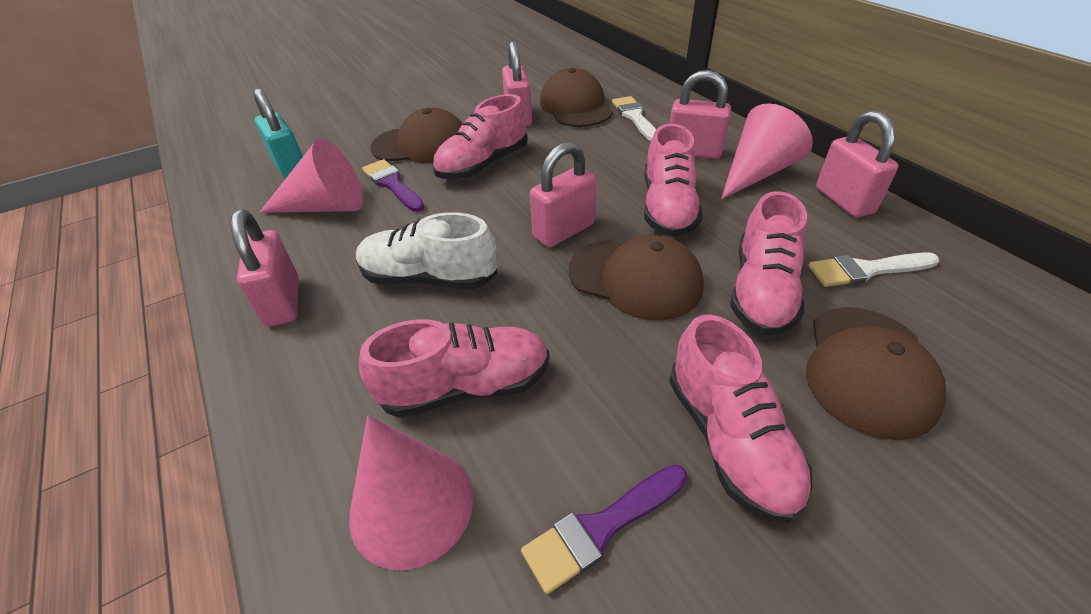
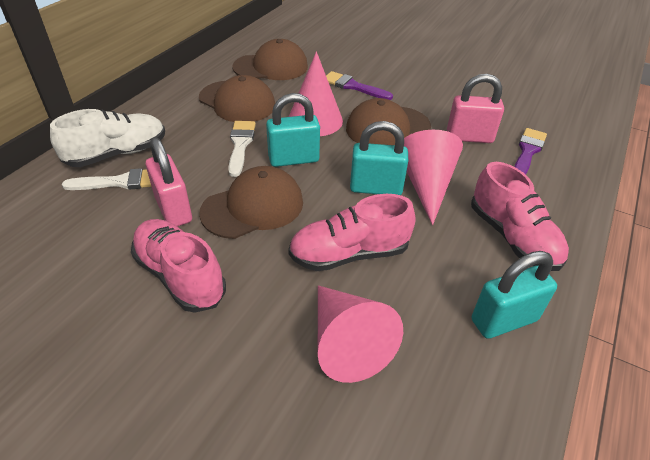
pink padlock: [230,209,299,326] [502,41,532,126] [530,142,596,247] [670,70,731,159] [816,110,898,218] = 5 -> [146,138,192,226] [447,74,504,143] = 2
pink shoe: [359,319,550,418] [432,94,528,179] [644,124,703,237] [669,315,813,523] [730,191,807,335] = 5 -> [131,219,226,313] [288,194,416,271] [471,162,569,271] = 3
turquoise padlock: [253,88,303,179] = 1 -> [266,93,320,167] [350,121,408,195] [472,251,557,339] = 3

